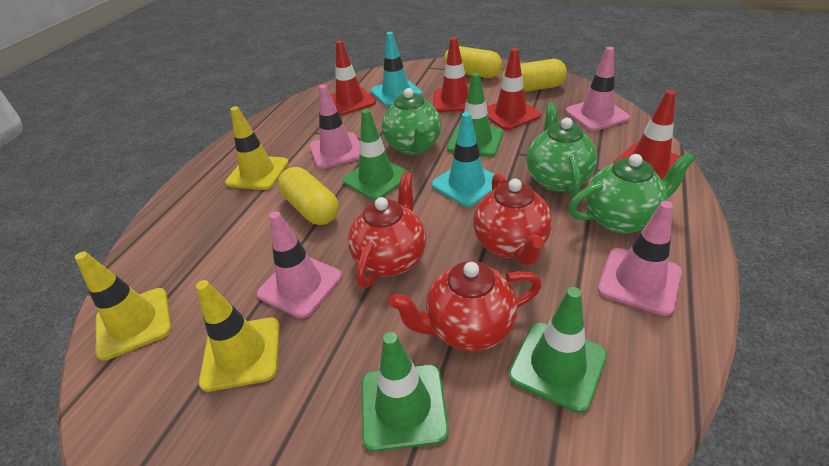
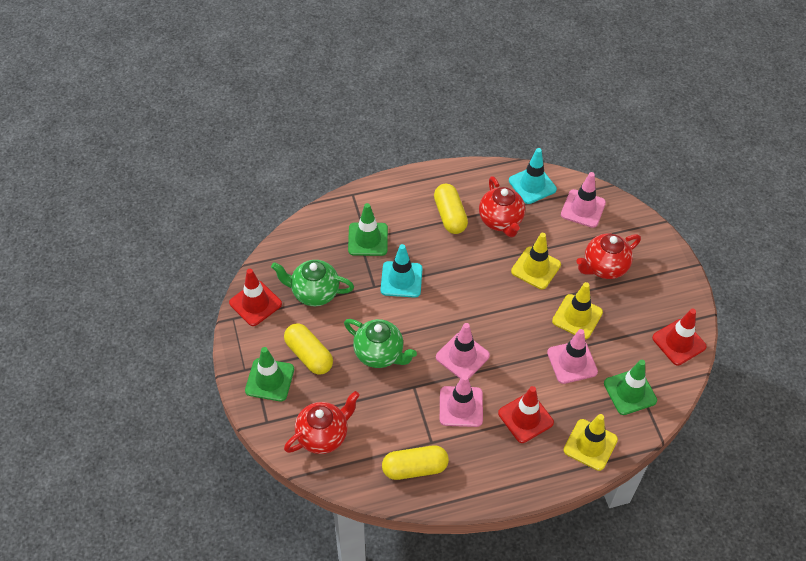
green teapot: [382,88,441,155] [527,102,597,197] [568,153,695,233] = 3 -> [271,260,354,306] [344,319,417,368] = 2
green traffic cone: [343,109,410,200] [362,332,449,452] [447,73,503,157] [509,287,607,413] = 4 -> [245,347,294,401] [348,203,388,256] [604,360,657,415] = 3
red traffic cone: [331,40,376,116] [433,37,469,112] [487,48,541,130] [613,90,682,180] = 4 -> [229,269,282,326] [498,386,554,443] [652,309,707,365] = 3

